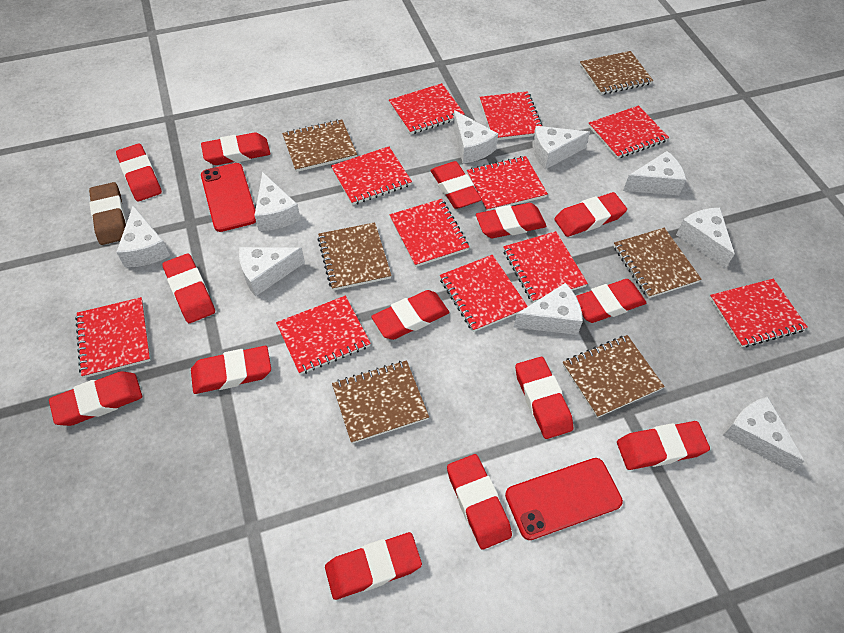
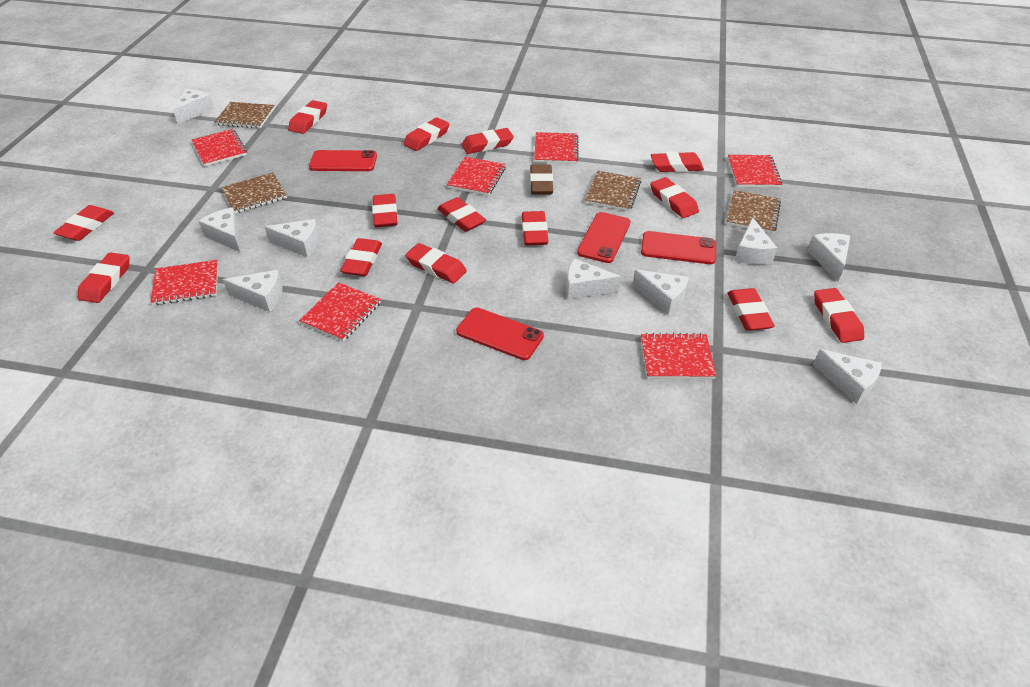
brown notebook: [282,119,357,172] [317,222,392,291] [332,360,429,444] [563,335,665,418] [580,51,653,95] [614,228,702,298] = 6 -> [215,102,275,128] [221,172,287,214] [585,171,641,211] [726,190,781,233] = 4
red notebook: [75,297,151,378] [276,296,371,375] [331,147,412,205] [389,83,465,135] [390,199,469,267] [440,255,528,332] [467,156,548,211] [480,91,542,140] [503,231,588,303] [588,105,669,159] [709,279,808,347] = 11 -> [151,260,218,305] [192,129,247,166] [299,282,381,342] [447,157,506,196] [534,132,579,164] [641,333,716,379] [728,155,782,187] = 7
red phone: [201,163,256,232] [505,458,623,540] = 2 -> [309,150,377,171] [456,308,544,360] [577,212,630,263] [641,231,716,264] = 4

